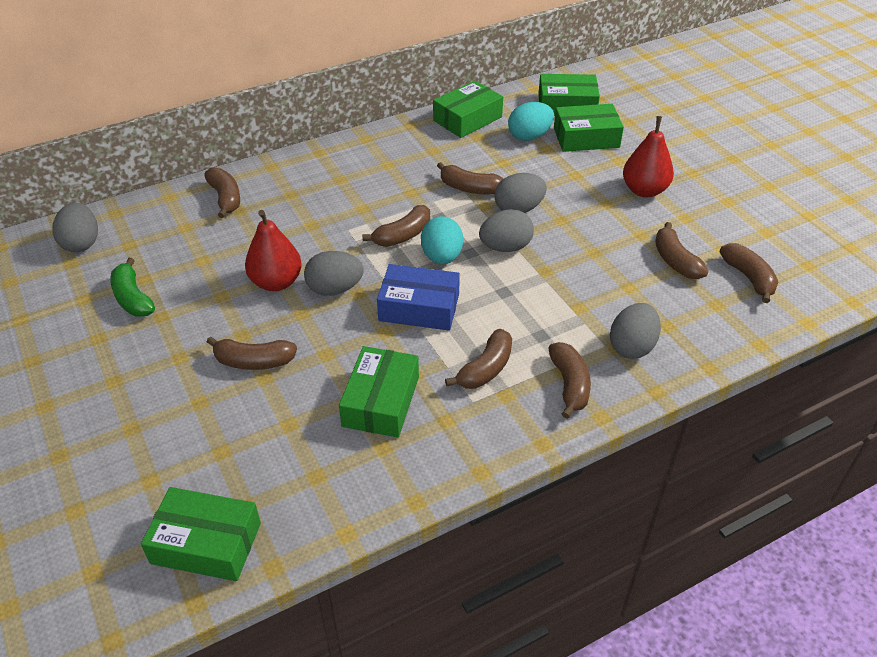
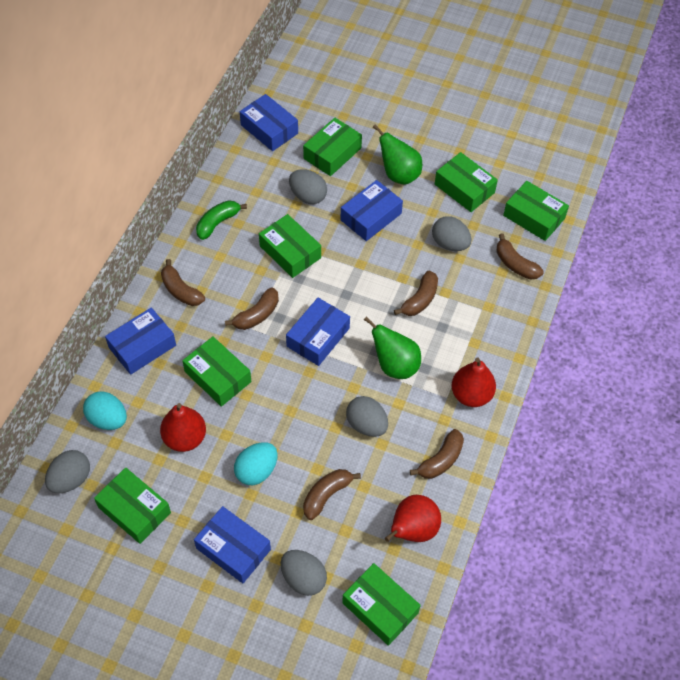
blue box: [377,264,460,331] = 1 -> [105,308,176,375] [194,506,271,583] [240,94,298,151] [286,298,350,366] [341,180,403,241] = 5
brown banana: [204,168,240,218] [207,337,297,370] [362,205,430,247] [437,162,503,195] [445,329,512,389] [548,342,591,419] [655,222,708,279] [720,243,778,303] = 8 -> [161,259,205,306] [225,287,279,330] [303,469,361,520] [394,270,438,316] [410,429,464,479] [496,234,544,280] = 6
green box: [141,487,261,581] [339,346,419,438] [433,80,503,138] [538,74,600,116] [554,104,624,152] = 5 -> [94,467,171,544] [182,337,252,407] [259,214,321,278] [303,118,362,176] [342,563,421,646] [435,152,498,212] [503,181,569,241] = 7
green pear: none = 0 -> [364,316,421,379] [373,125,422,185] = 2
red pear: [245,210,302,291] [623,116,674,197] = 2 -> [160,403,206,452] [385,495,441,542] [452,358,496,407] = 3

